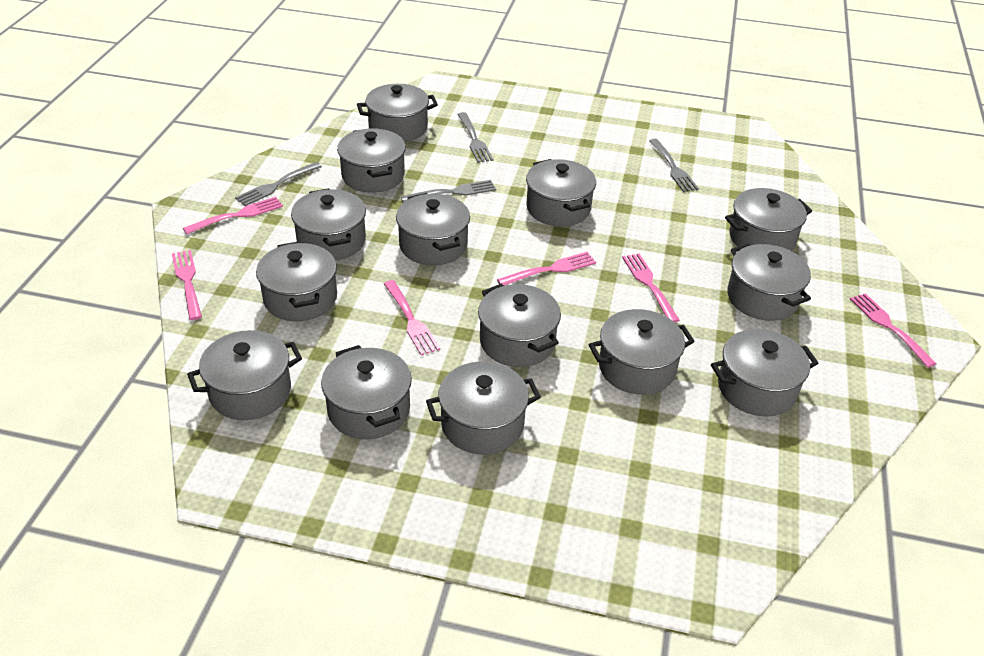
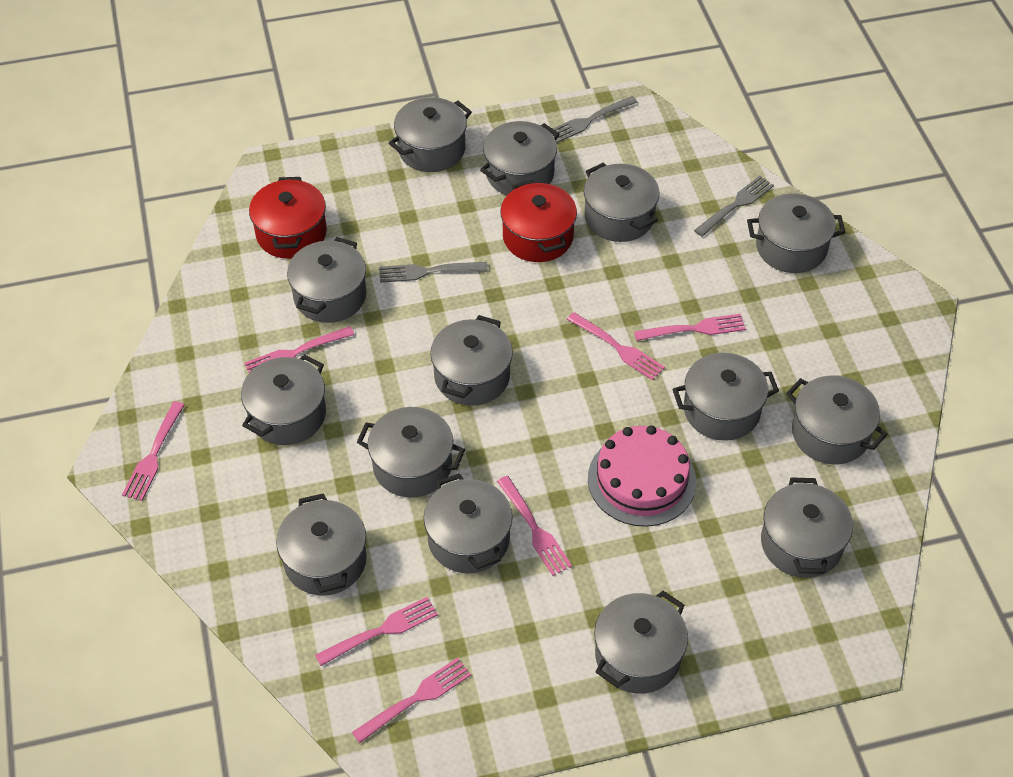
grey fork: [235,162,322,206] [401,180,496,203] [457,112,493,163] [649,139,699,192] = 4 -> [379,262,488,283] [551,96,638,143] [694,176,774,237] = 3
pink cake: none = 0 -> [588,425,696,527] = 1
pink fork: [172,250,202,320] [183,197,283,234] [384,280,440,355] [497,252,596,286] [622,254,680,323] [850,293,937,368] = 6 -> [122,401,185,501] [244,326,354,373] [315,597,438,666] [352,658,471,743] [497,476,572,576] [567,312,665,380] [634,314,746,341] = 7
red pot: none = 0 -> [249,177,327,259] [500,180,577,262] = 2

